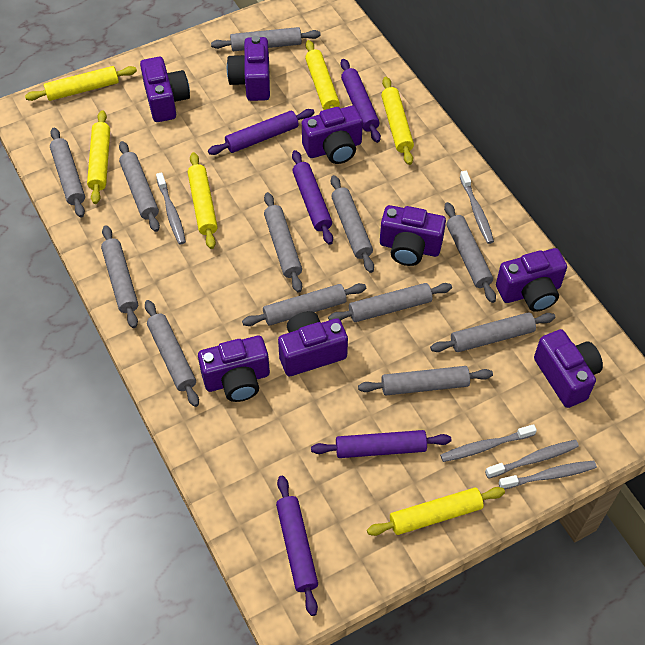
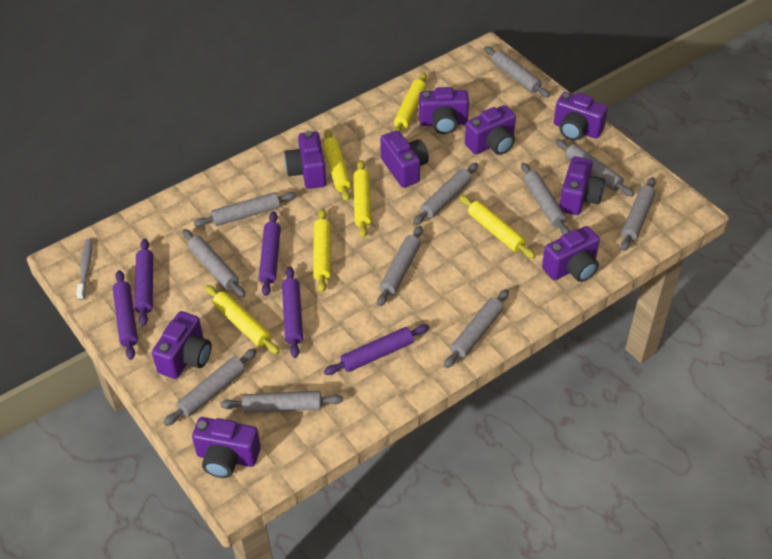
grey rolling pin: [50,128,85,217] [101,225,138,328] [119,141,160,232] [145,300,199,407] [211,27,321,51] [242,283,366,326] [264,192,302,293] [328,283,452,322] [331,175,374,273] [358,366,493,395] [430,313,555,352] [444,202,496,303] = 12 -> [164,349,257,426] [182,229,245,297] [194,192,296,227] [220,391,343,413] [377,226,423,306] [413,163,478,225] [444,289,509,368] [484,46,550,97] [521,163,570,235] [555,139,634,197] [621,177,656,251] = 11
grey toothbrush: [156,172,186,244] [440,424,537,462] [460,171,494,244] [485,440,579,479] [498,461,597,489] = 5 -> [76,238,92,300] = 1
purple camera: [140,57,190,122] [198,336,270,402] [227,36,270,101] [278,311,348,376] [302,106,363,164] [380,205,446,266] [496,248,567,312] [534,329,603,408] = 8 -> [152,311,212,379] [192,417,261,478] [284,131,326,189] [380,130,429,188] [419,87,469,134] [465,105,516,155] [542,226,600,282] [554,92,608,140] [559,156,605,215] = 9

